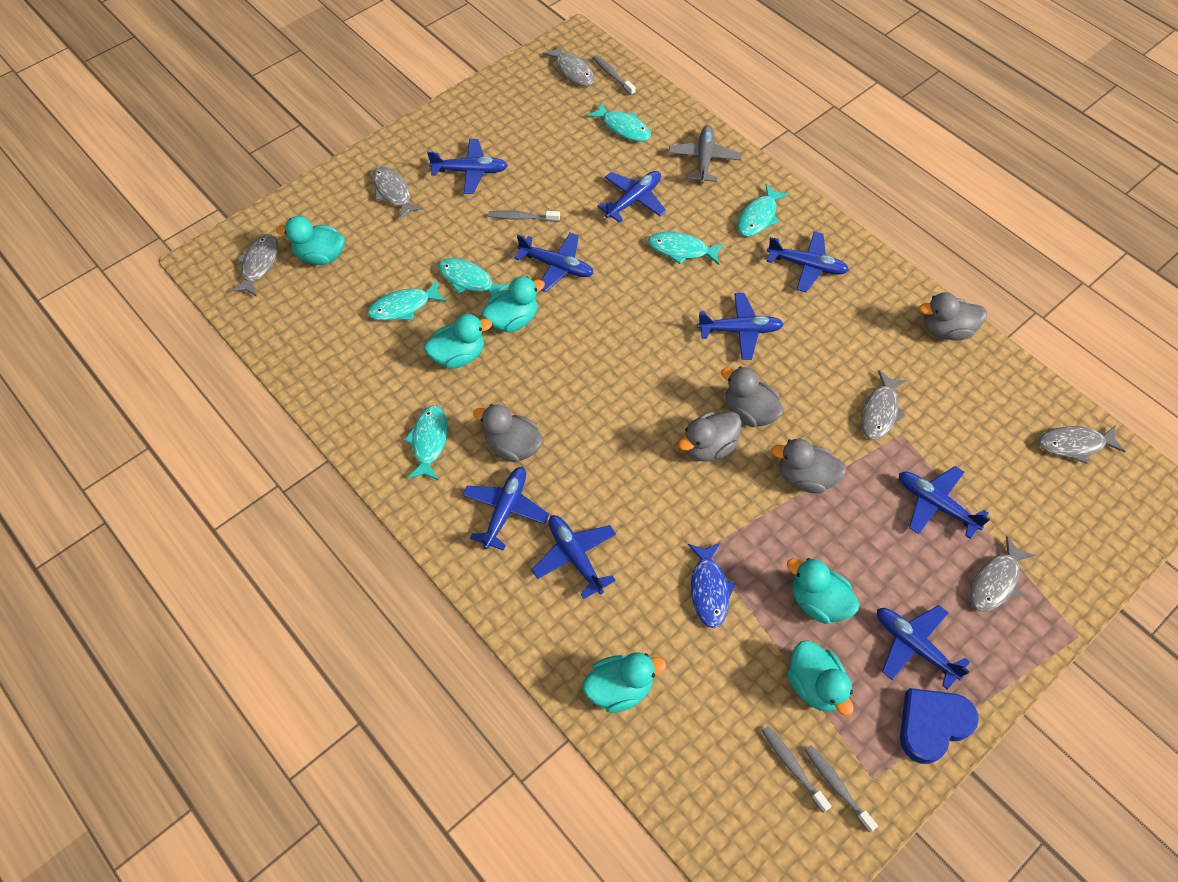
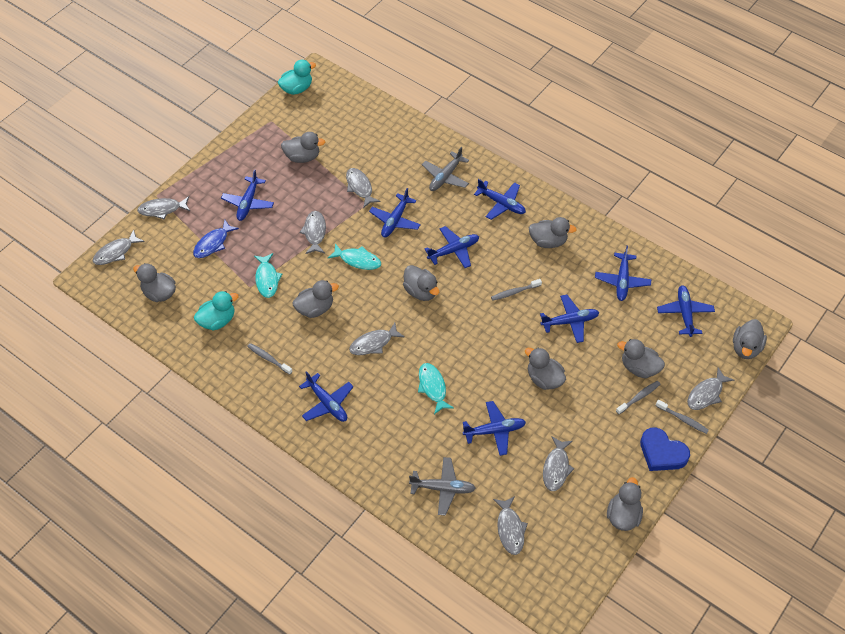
grey duck: [473,404,543,463] [678,411,742,461] [721,366,784,427] [771,438,847,493] [919,292,987,341] = 5 -> [133,263,176,302] [281,132,325,163] [292,280,339,318] [403,265,439,301] [525,347,566,390] [529,217,577,248] [607,477,643,531] [617,339,665,378] [733,319,767,359] = 9
grey fish: [230,235,278,296] [372,166,423,220] [542,43,595,86] [861,370,907,440] [970,536,1035,612] [1039,426,1126,464] = 6 -> [93,230,145,265] [137,196,190,219] [299,211,326,254] [346,168,380,208] [349,323,404,355] [493,496,528,555] [543,436,574,491] [687,367,734,410] = 8
grey plane: [668,125,742,184] = 1 -> [409,457,476,516] [422,147,469,191] = 2
turquoise duck: [276,216,345,265] [424,314,492,369] [481,276,545,332] [583,652,666,713] [787,558,860,624] [787,641,853,716] = 6 -> [194,291,239,330] [278,60,316,95] = 2
turquoise fish: [368,280,447,321] [404,405,448,480] [438,258,510,297] [587,102,651,142] [648,232,724,265] [737,184,789,237] = 6 -> [254,253,282,298] [328,243,381,270] [418,363,454,414] = 3

